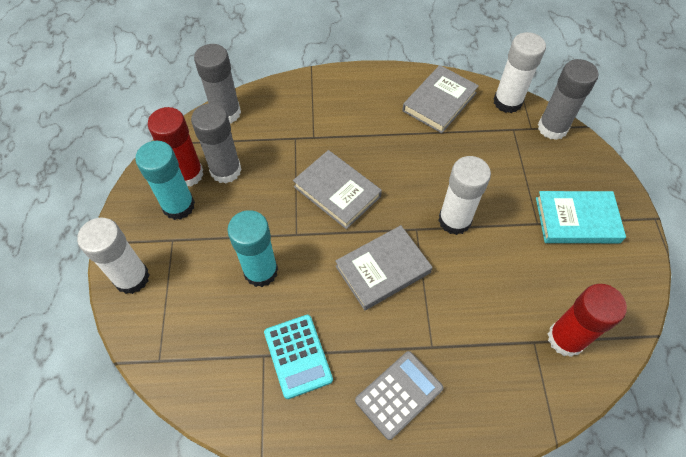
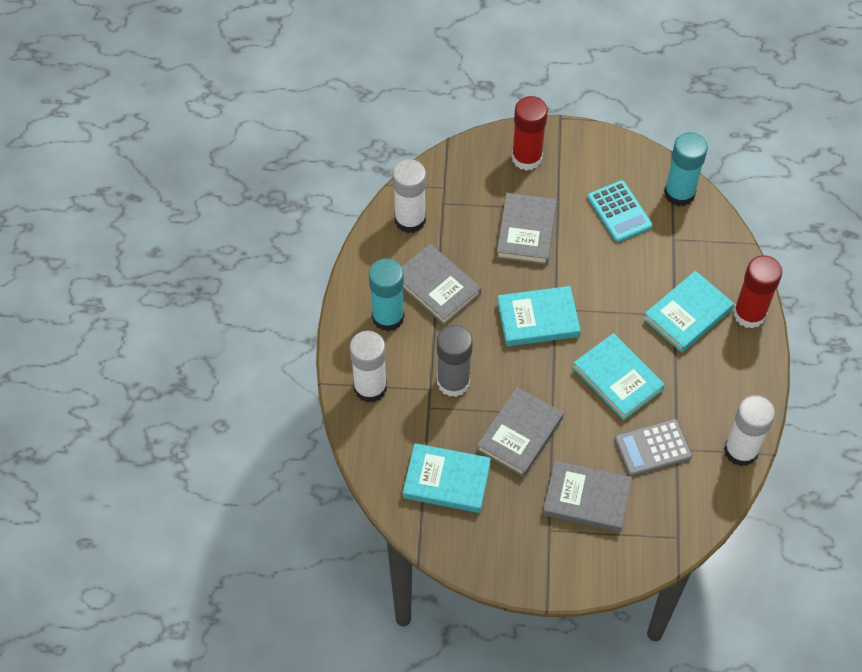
grey book: [293,150,382,229] [335,225,432,310] [402,65,479,133] = 3 -> [402,244,481,325] [477,387,564,477] [496,193,557,265] [543,460,632,533] = 4
grey glue stick: [191,103,242,184] [194,44,241,124] [538,59,598,140] = 3 -> [437,325,473,397] = 1
turquoise book: [536,191,626,243] = 1 -> [403,443,491,513] [498,286,581,346] [573,333,665,420] [644,271,734,353] = 4

